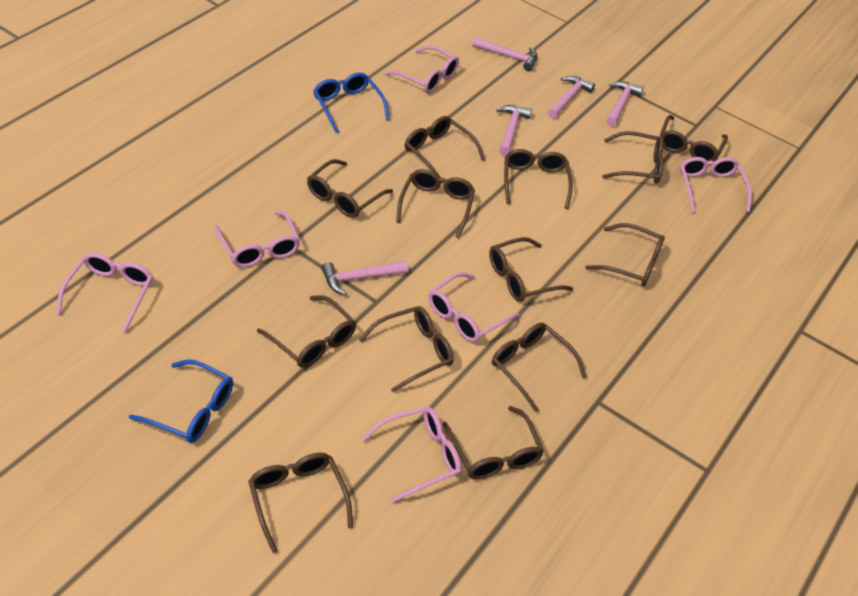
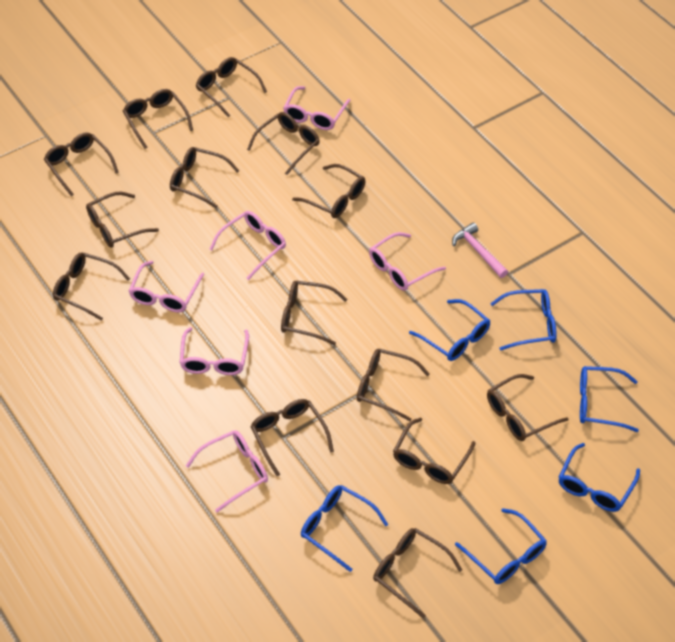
blue glasses: [129,359,233,443] [313,72,390,133] = 2 -> [301,485,388,572] [409,299,490,361] [455,508,547,584] [490,289,557,351] [559,443,640,512] [580,366,639,432] = 6
brown glasses: [248,453,353,553] [257,295,356,368] [307,159,393,218] [359,306,454,392] [396,169,475,238] [405,116,485,184] [443,406,544,480] [489,237,573,302] [492,322,587,412] [504,149,573,209] [586,223,665,286] [602,131,664,184] [660,115,728,161] = 13 -> [44,132,119,196] [53,252,130,321] [86,192,159,248] [123,89,193,149] [170,147,239,209] [196,57,267,117] [247,112,320,175] [250,399,334,476] [281,281,347,345] [292,164,366,218] [357,349,430,421] [373,528,462,618] [393,417,476,484] [487,374,569,441] = 14
pink hammer: [321,261,408,295] [472,37,537,71] [496,105,532,155] [548,76,595,118] [607,81,644,126] = 5 -> [452,223,508,278] = 1

